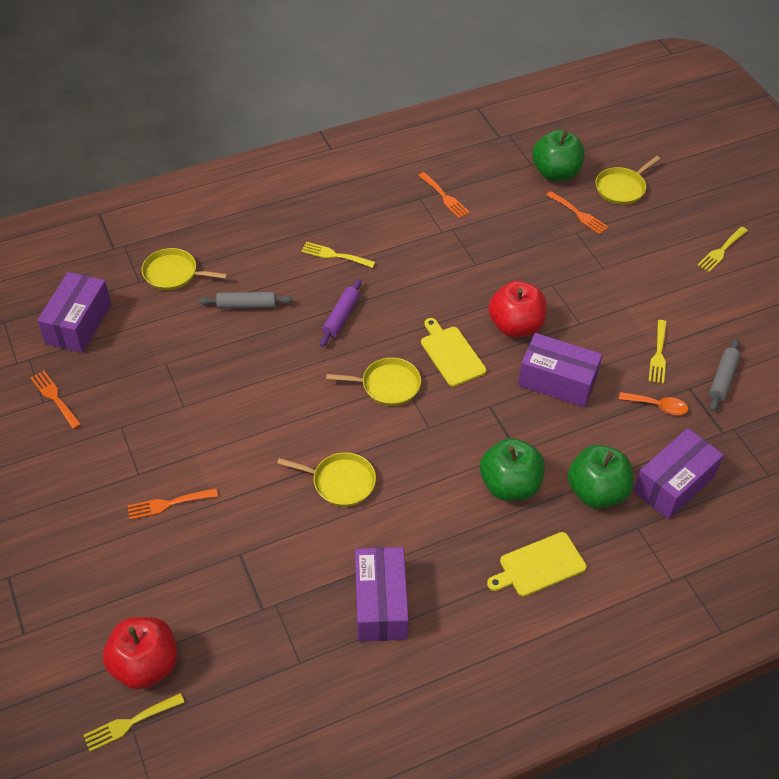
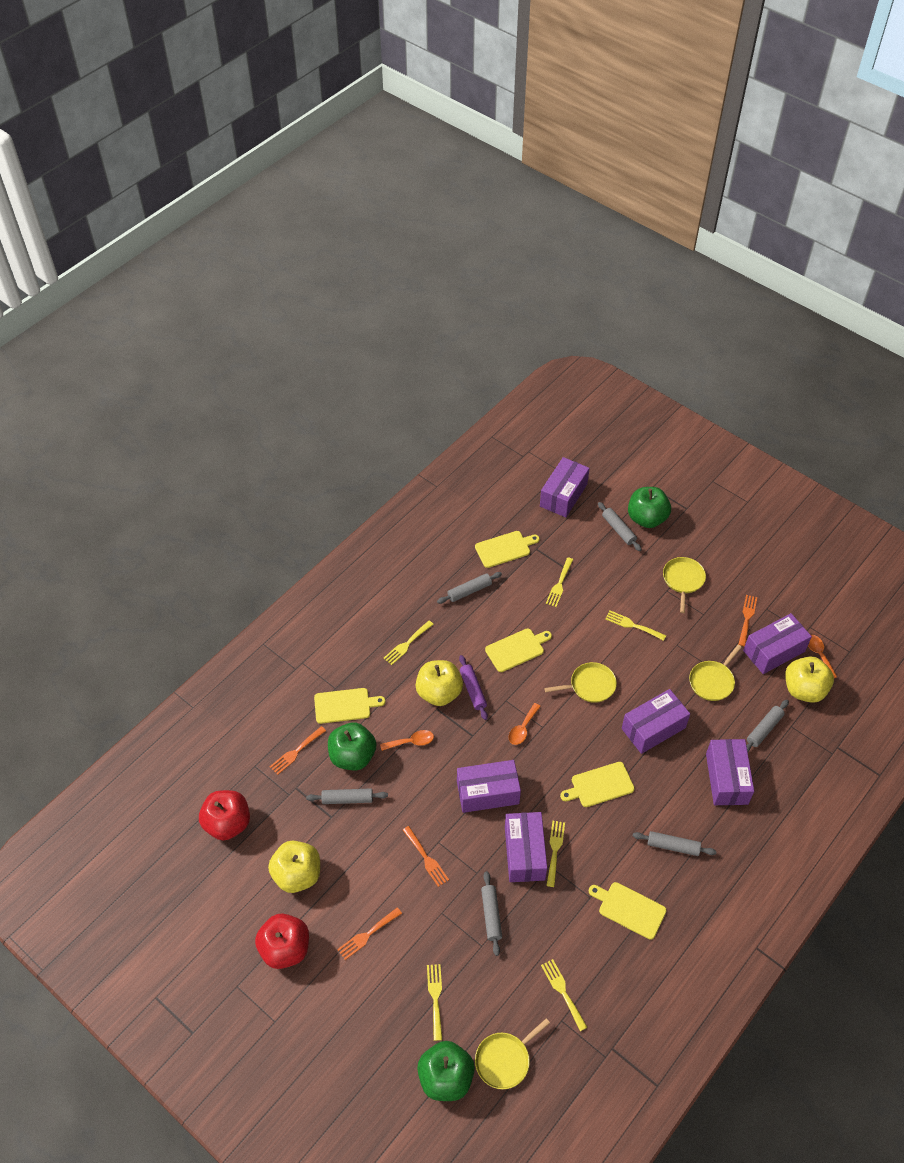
grey rolling pin: [199,292,293,309] [709,339,740,411] = 2 -> [306,788,388,804] [437,572,502,604] [481,871,502,956] [598,502,642,551] [633,831,716,856] [746,700,789,752] = 6
orange spoon: [619,392,688,415] = 1 -> [380,730,434,751] [509,703,541,745] [808,635,837,678] = 3
purple box: [37,272,111,353] [355,547,409,642] [518,333,602,407] [633,428,724,519] = 4 -> [457,760,521,813] [505,812,547,882] [540,457,590,517] [622,689,690,754] [706,739,754,805] [743,613,812,674] = 6
yellow apple: none = 0 -> [268,841,320,893] [416,660,463,706] [785,656,834,703] = 3
yellow cutting board: [421,318,487,387] [487,532,587,597] = 2 -> [314,688,386,724] [475,531,540,568] [485,628,552,672] [560,762,635,807] [589,882,667,940] = 5
yellow fork: [84,693,185,752] [301,242,375,268] [649,320,667,384] [698,227,748,272] = 4 -> [384,621,434,665] [427,964,442,1041] [541,959,588,1031] [546,557,573,607] [546,821,565,887] [605,611,666,641] = 6

